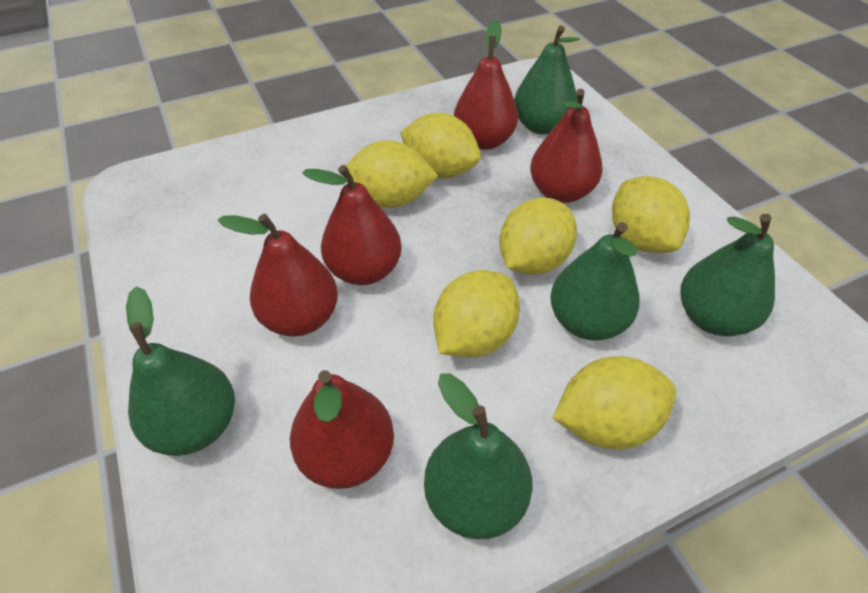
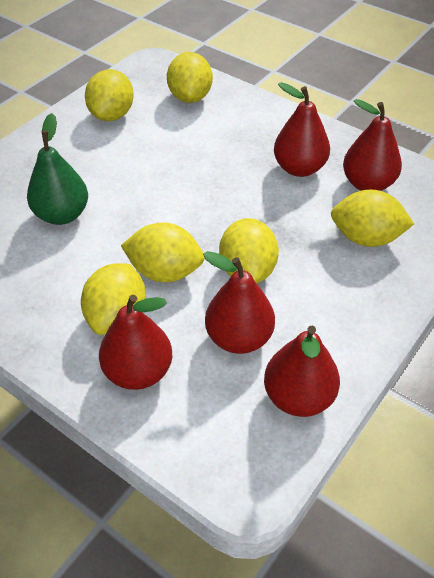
green pear: [126,286,235,456] [424,373,533,539] [514,25,580,135] [550,222,640,341] [680,214,775,336] = 5 -> [27,113,88,225] = 1

